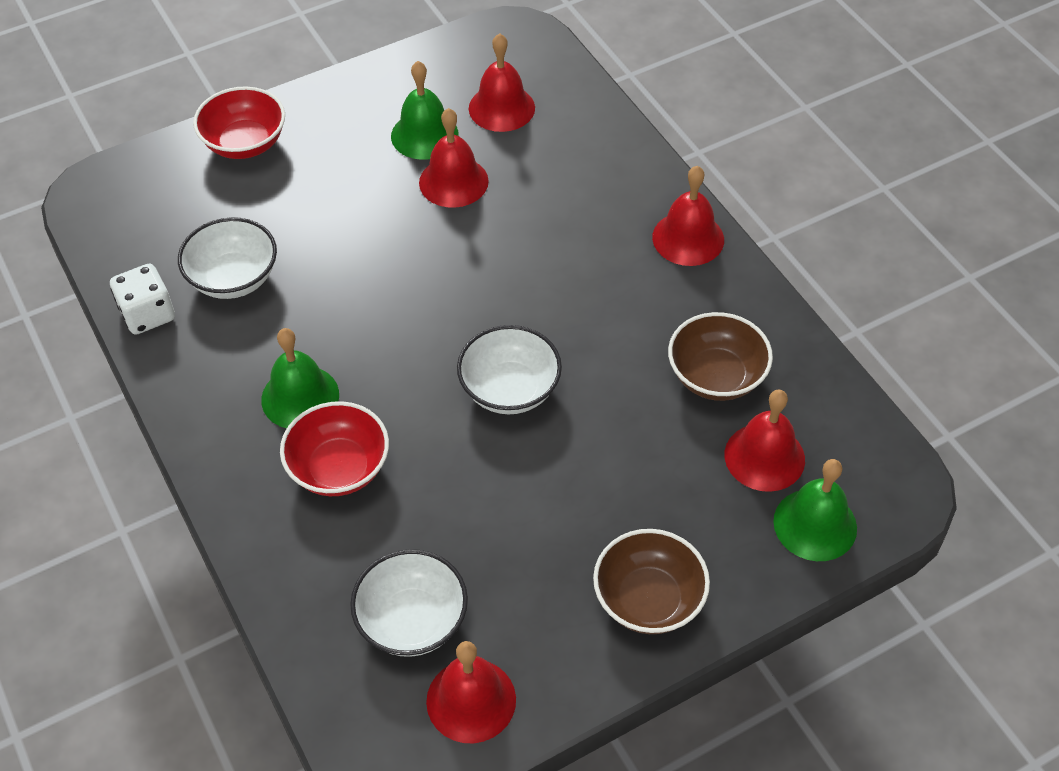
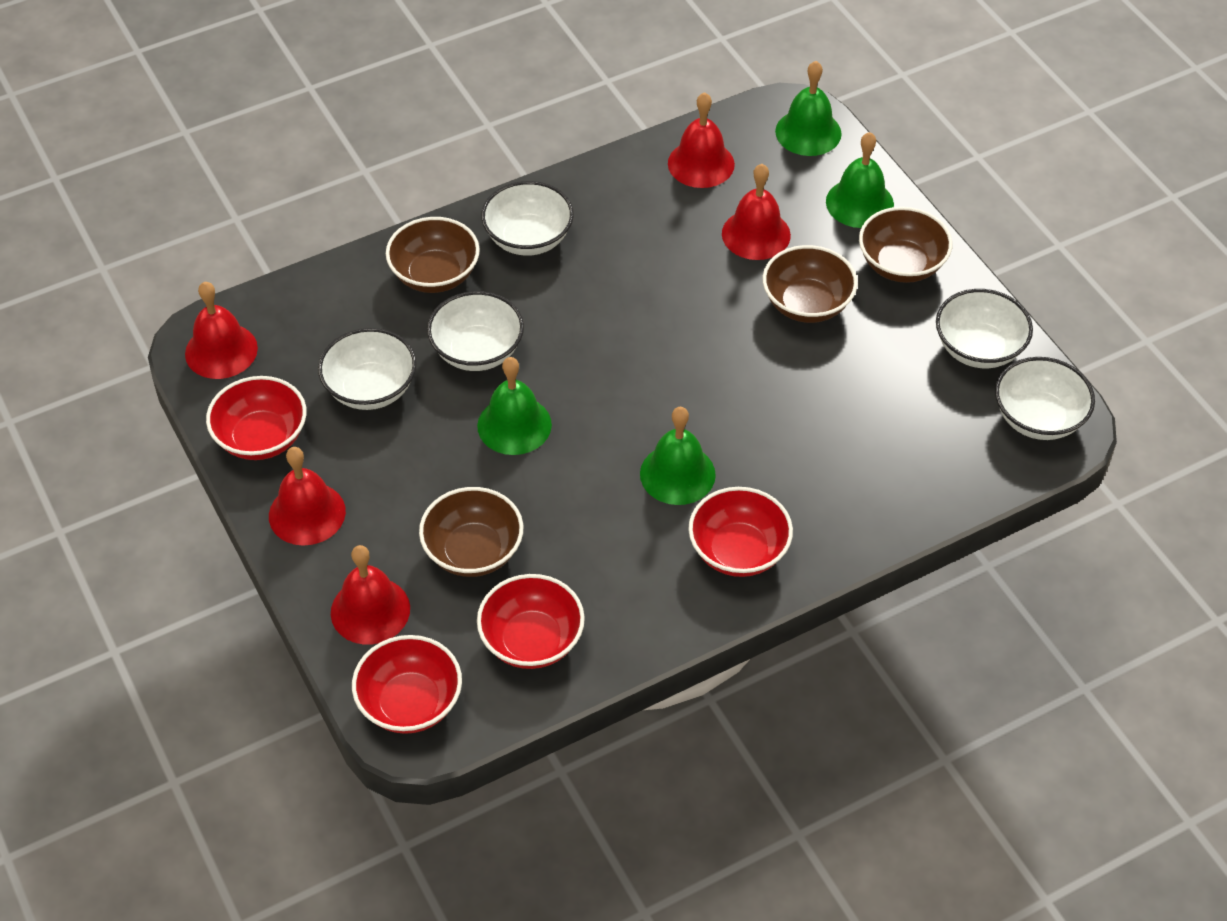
brown bowl: [593,529,710,634] [668,312,773,401] = 2 -> [386,217,480,293] [419,487,523,577] [763,245,858,323] [859,207,952,283] = 4
green bell: [261,328,339,428] [391,61,458,160] [773,459,857,561] = 3 -> [477,357,552,455] [640,407,716,505] [775,61,842,156] [826,132,894,228] = 4
red bowl: [193,86,285,159] [280,401,389,496] = 2 -> [206,376,307,460] [352,635,462,734] [477,574,585,669] [688,487,793,577] = 4
white bowl: [178,217,277,299] [350,549,468,657] [457,325,562,414] = 3 -> [318,328,416,410] [427,291,524,371] [481,181,574,256] [936,289,1033,368] [995,357,1095,440] = 5
white dice: [110,263,175,335] = 1 -> none = 0

